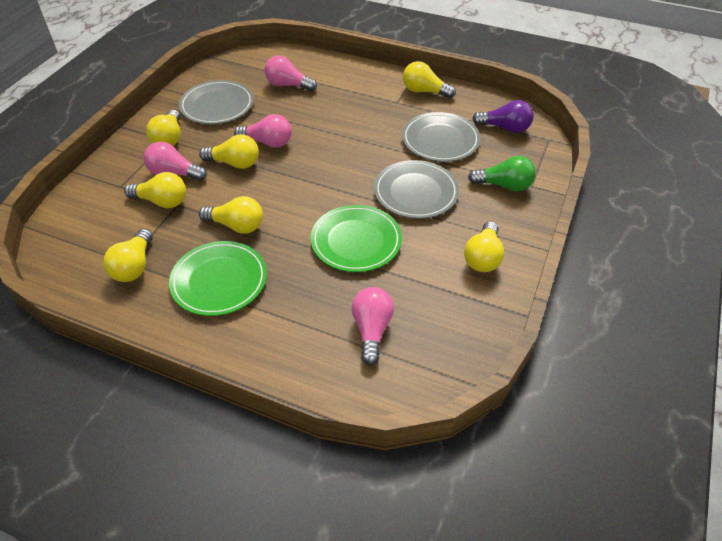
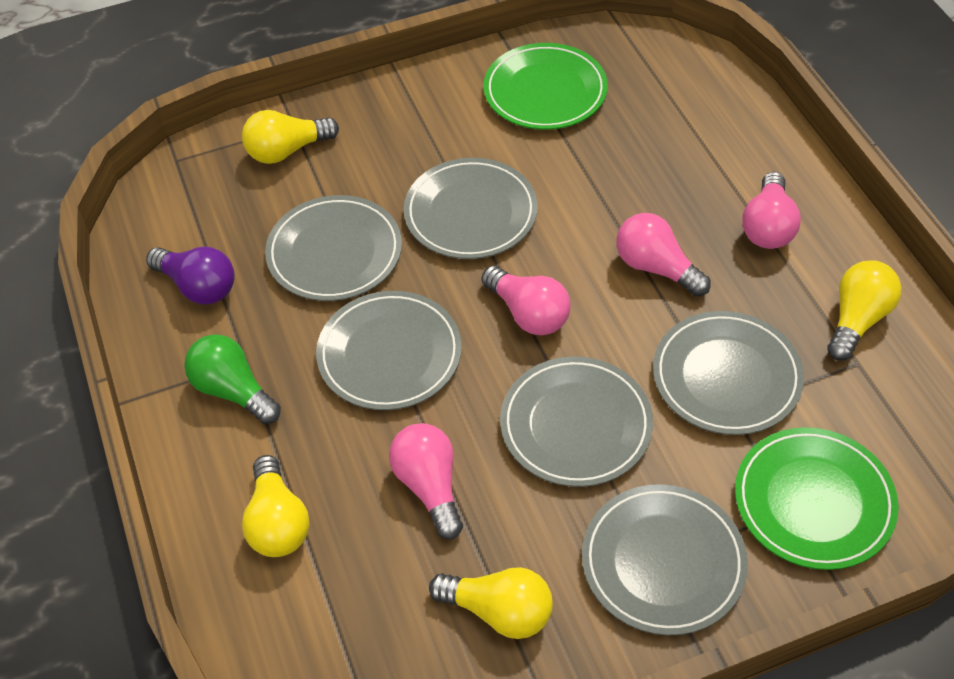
grey plate: [179,80,254,124] [374,160,459,219] [402,112,481,162] = 3 -> [265,195,402,301] [316,291,462,410] [404,158,538,259] [500,357,653,487] [582,484,748,636] [653,311,804,435] = 6
yellow light bulb: [103,229,153,282] [124,172,186,208] [146,110,180,146] [199,134,259,169] [199,196,263,234] [403,61,456,98] [464,221,504,272] = 7 -> [242,110,339,164] [242,455,310,557] [429,567,553,639] [827,260,901,361] = 4

